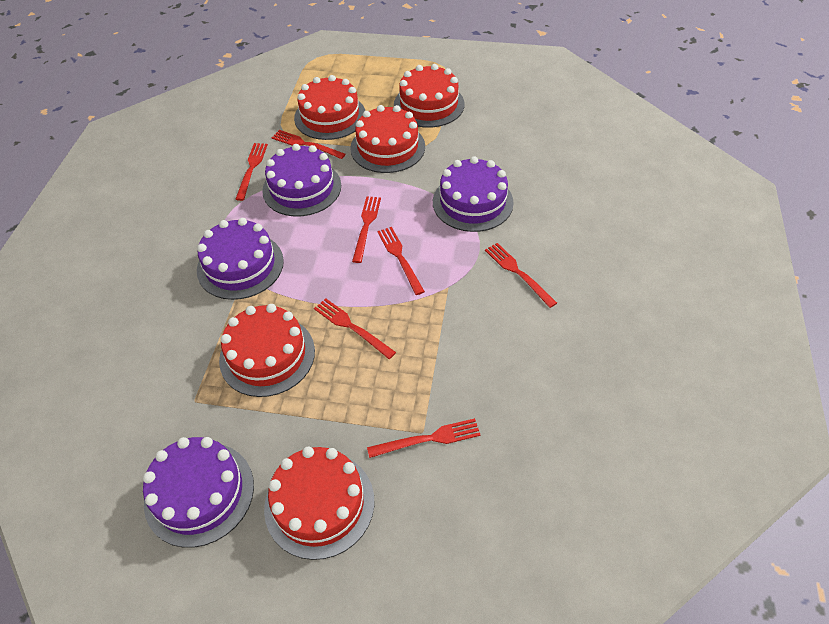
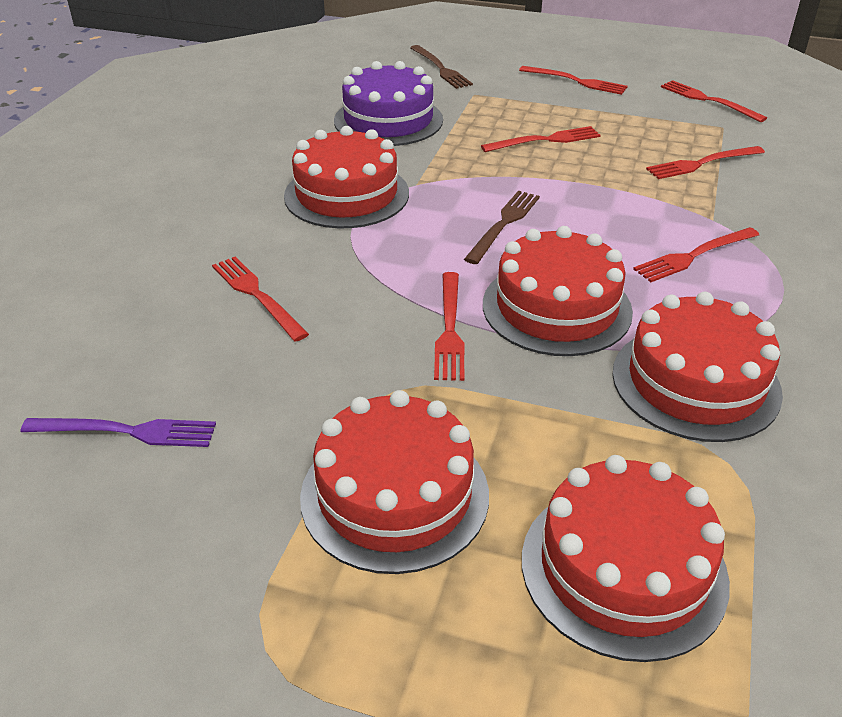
brown fork: none = 0 -> [410,45,473,89] [464,191,540,264] = 2
purple cake: [143,437,254,548] [197,218,284,300] [262,144,341,217] [433,156,514,232] = 4 -> [334,61,443,146] = 1
purple fork: none = 0 -> [21,418,216,447] = 1

